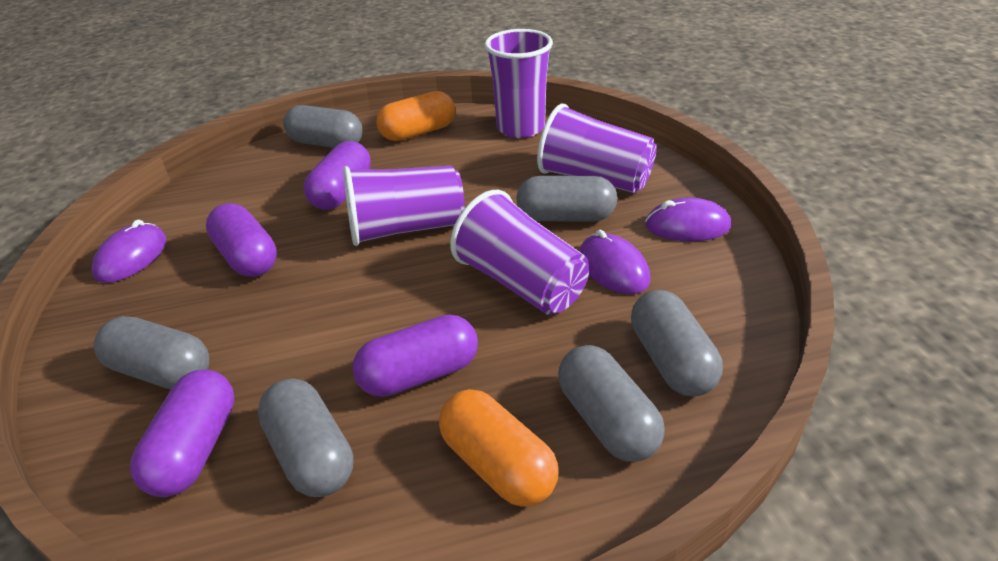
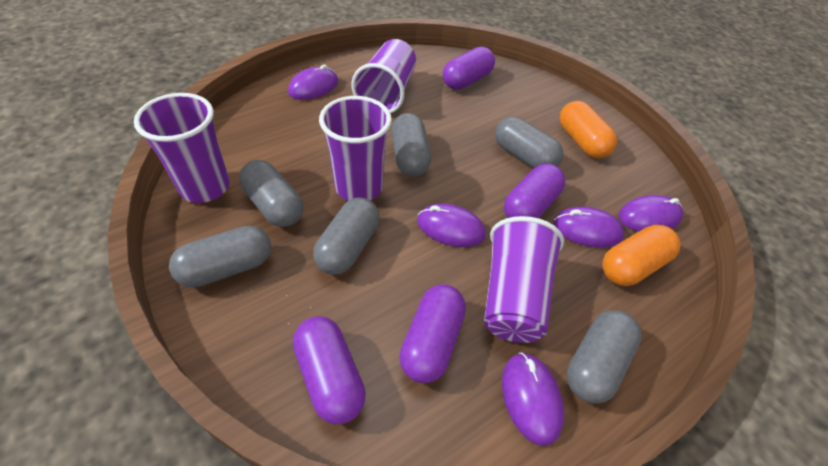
purple mouse: [91,220,166,283] [579,230,650,294] [645,198,731,241] = 3 -> [288,65,338,100] [417,204,486,247] [502,353,564,446] [553,207,624,248] [619,195,683,232] = 5

